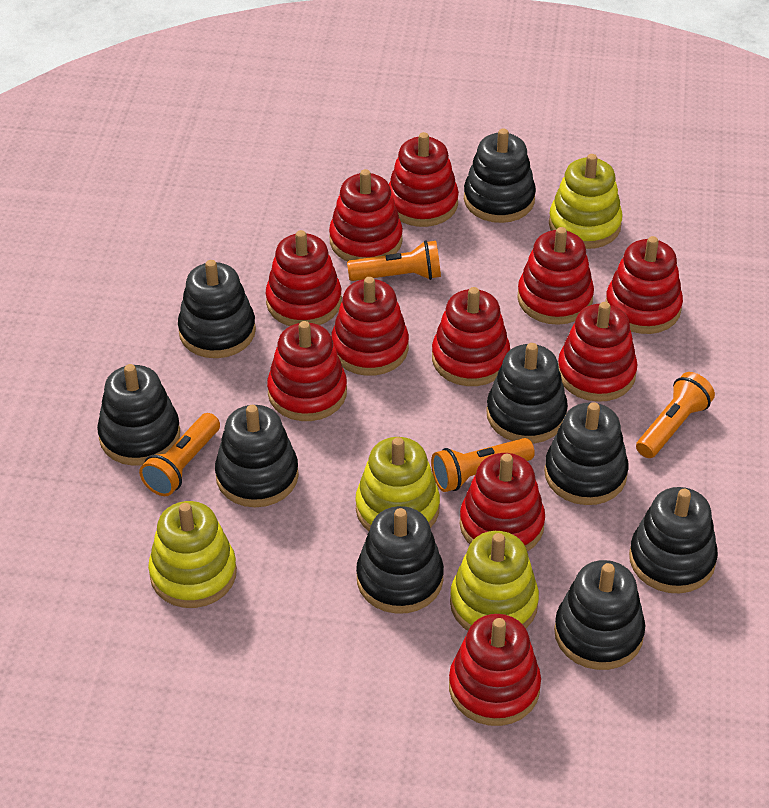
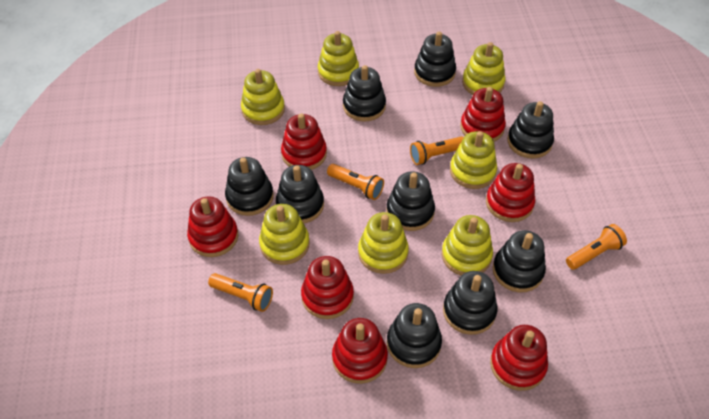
red stacking toy: [266,230,342,326] [267,321,347,421] [329,169,403,261] [331,277,409,376] [389,132,459,227] [432,287,510,386] [449,614,541,726] [460,453,545,551] [517,227,594,325] [558,302,637,402] [605,236,683,334] = 11 -> [187,197,238,257] [281,114,327,170] [301,256,354,319] [332,318,388,384] [460,87,506,142] [486,163,535,222] [490,325,548,391] = 7
yellow stacking toy: [148,501,237,608] [355,437,440,531] [450,531,539,631] [549,154,623,249] = 4 -> [241,69,285,125] [259,204,310,265] [318,31,359,86] [358,212,409,274] [442,215,493,276] [450,131,497,189] [462,42,505,95] = 7

